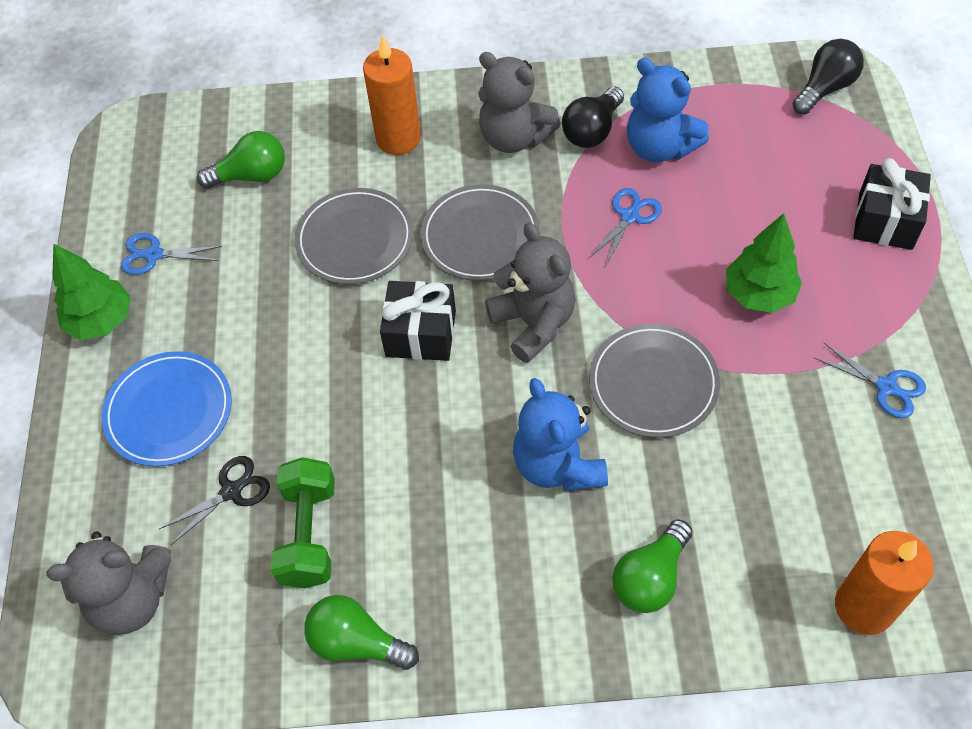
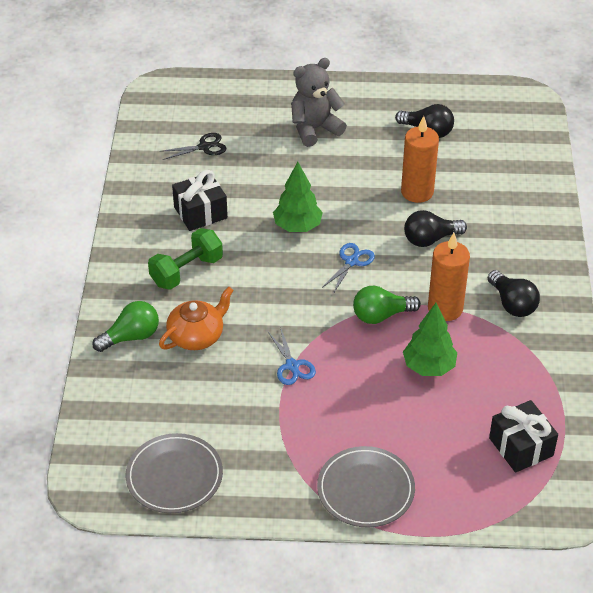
black light bulb: [562,87,624,148] [793,39,864,115] = 2 -> [395,104,454,138] [404,210,467,247] [488,270,540,317] = 3
blue plate: [102,351,232,467] = 1 -> none = 0
blue scissors: [121,233,222,275] [588,188,662,266] [814,343,926,418] = 3 -> [268,329,316,385] [322,243,375,294] = 2
blue teddy bear: [513,378,608,491] [627,58,709,162] = 2 -> none = 0
green light bulb: [197,131,285,189] [304,595,419,670] [612,519,693,613] = 3 -> [92,301,159,352] [353,286,421,324] = 2
grey plate: [295,188,413,284] [421,184,540,281] [589,324,720,438] = 3 -> [126,433,223,513] [317,446,415,527] = 2
grey teddy bear: [46,531,171,635] [478,52,561,153] [485,223,576,363] = 3 -> [291,58,347,147] = 1
orange teapot: none = 0 -> [159,287,234,350] = 1

